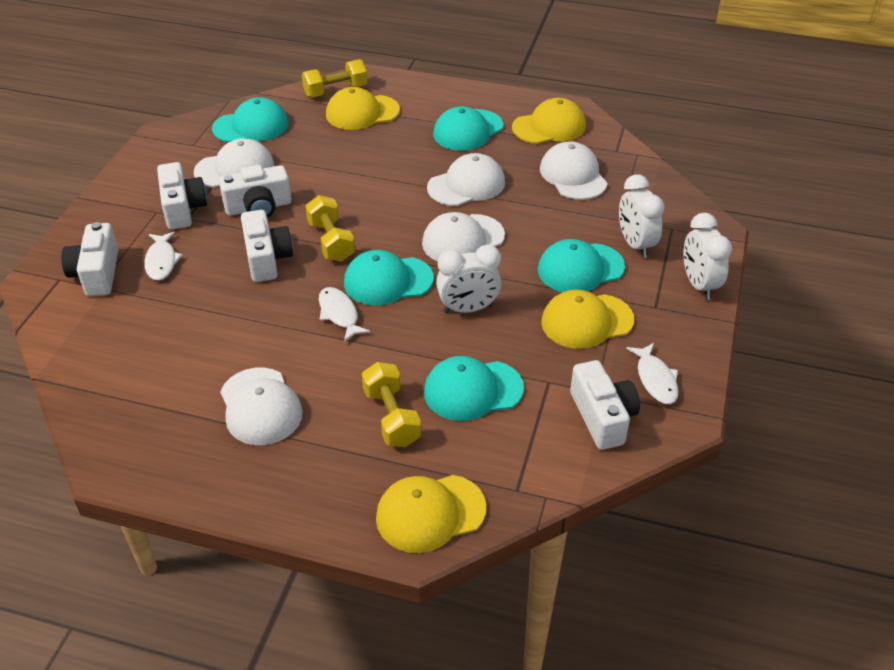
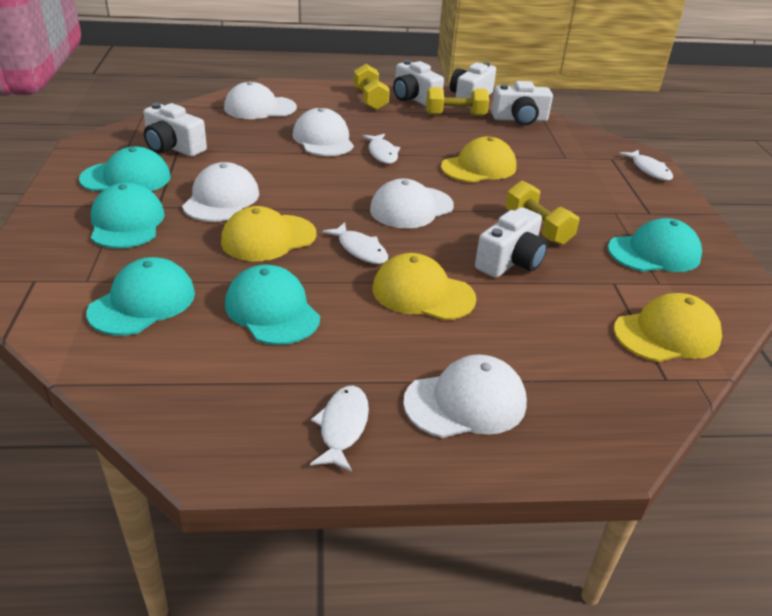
white clock: [436,244,502,313] [619,174,664,258] [684,213,732,300] = 3 -> none = 0
white fish: [144,232,183,281] [319,287,370,342] [626,343,679,404] = 3 -> [310,386,369,472] [322,222,388,264] [363,134,400,164] [619,150,673,181] = 4

